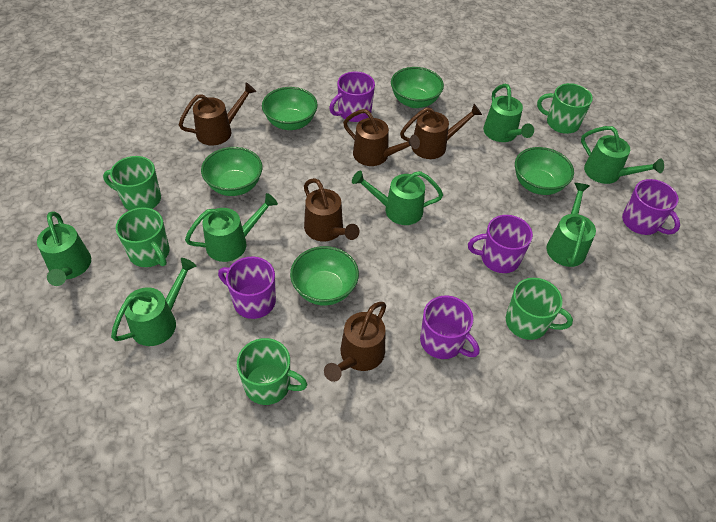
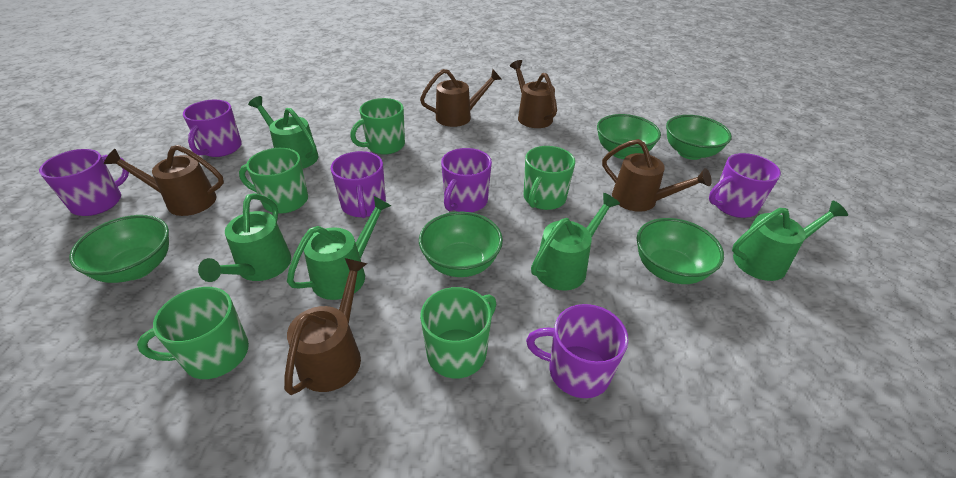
green watering can: [37,211,91,286] [111,258,196,346] [185,193,278,262] [352,171,443,225] [483,84,534,142] [547,183,596,267] [581,126,664,184] = 7 -> [198,193,291,282] [248,96,319,169] [287,196,391,300] [531,193,620,291] [732,201,848,281] = 5
purple mug: [218,257,276,319] [329,72,375,122] [420,296,479,359] [468,215,533,273] [622,179,680,235] = 5 -> [39,149,129,216] [183,100,242,157] [330,151,386,218] [441,148,492,212] [526,304,629,398] [709,153,781,218] = 6

